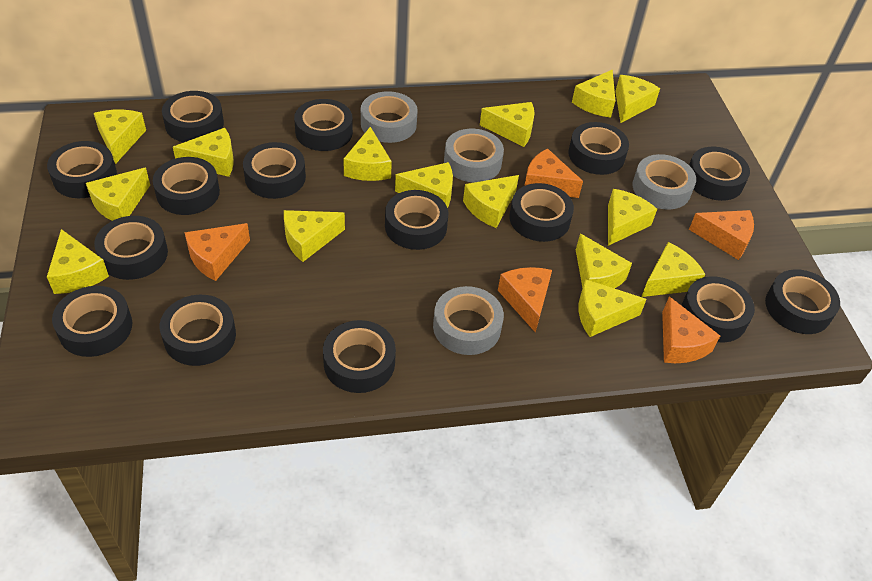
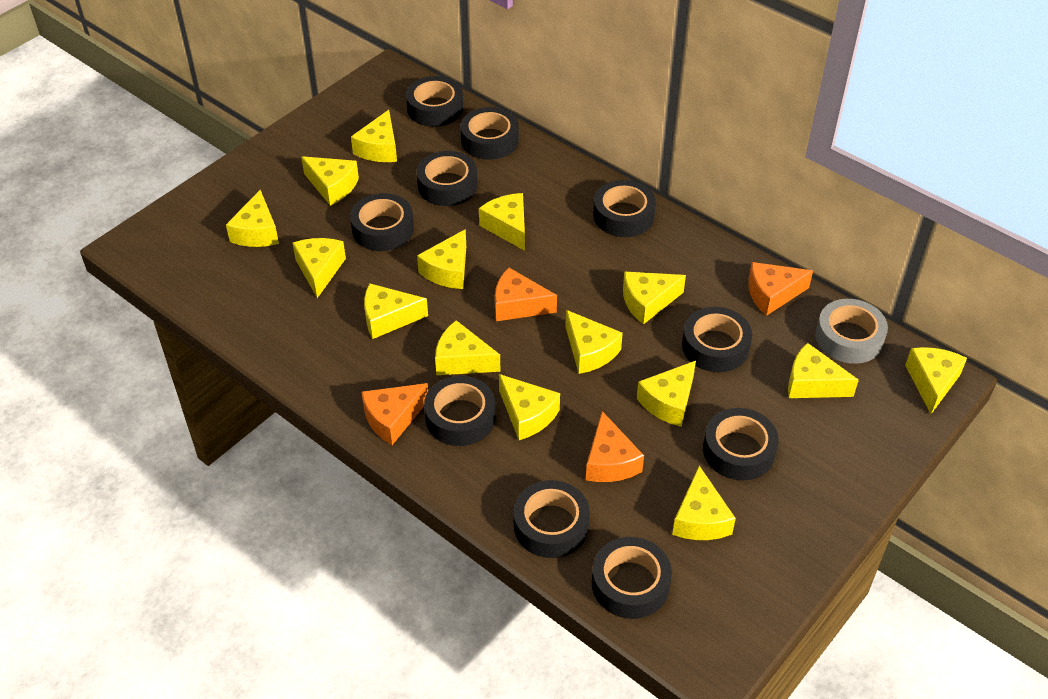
black tape: [47,141,117,198] [52,286,132,357] [94,216,168,280] [153,157,220,215] [160,295,236,366] [162,91,224,142] [243,142,306,199] [294,99,353,151] [323,320,396,393] [385,190,448,250] [510,183,574,242] [568,122,629,175] [682,276,755,342] [689,147,750,201] [765,269,840,334] = 15 -> [350,193,414,251] [406,76,463,127] [416,151,477,206] [424,376,496,446] [460,107,519,160] [513,480,590,558] [592,537,672,619] [593,180,656,237] [682,307,752,372] [703,408,779,481] = 10
grey tape: [361,91,418,143] [433,286,504,355] [444,129,504,183] [633,154,696,209] = 4 -> [816,299,888,364] = 1
orange cheese: [184,223,250,281] [498,267,552,333] [524,148,583,198] [662,296,720,363] [689,210,754,260] = 5 -> [361,383,428,445] [495,268,557,321] [586,411,644,482] [748,262,813,316] = 4

